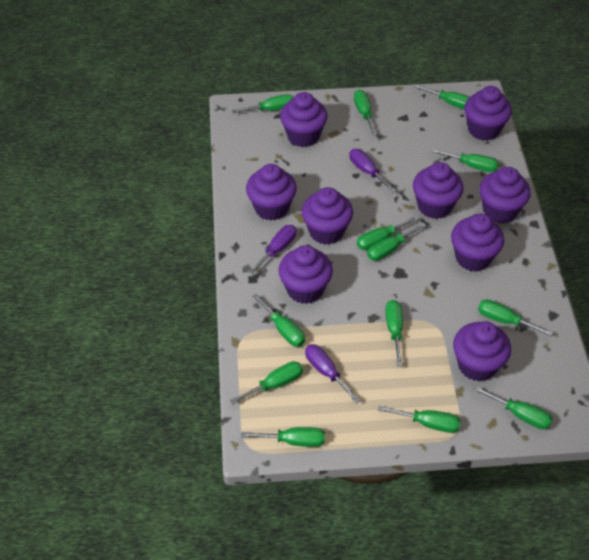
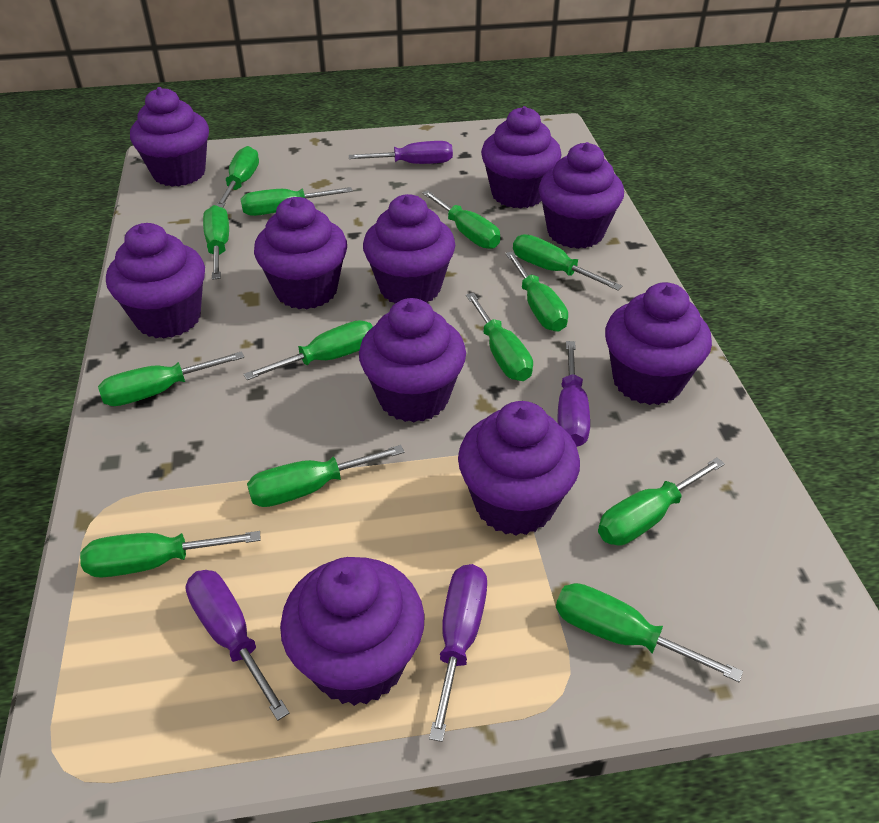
purple cupcake: [246,164,297,221] [278,245,333,304] [280,92,328,147] [301,187,353,245] [413,162,464,219] [451,214,504,272] [453,321,511,381] [464,86,512,141] [479,167,531,224] = 9 -> [106,223,205,339] [130,87,209,187] [254,197,347,309] [280,557,425,706] [359,298,466,422] [363,194,455,303] [458,401,580,536] [481,106,561,209] [539,142,624,249] [605,282,712,405] = 10
purple screwdriver: [249,225,296,275] [305,344,360,403] [349,149,396,193] = 3 -> [186,570,289,721] [349,141,453,164] [429,564,487,742] [558,341,590,447] = 4

